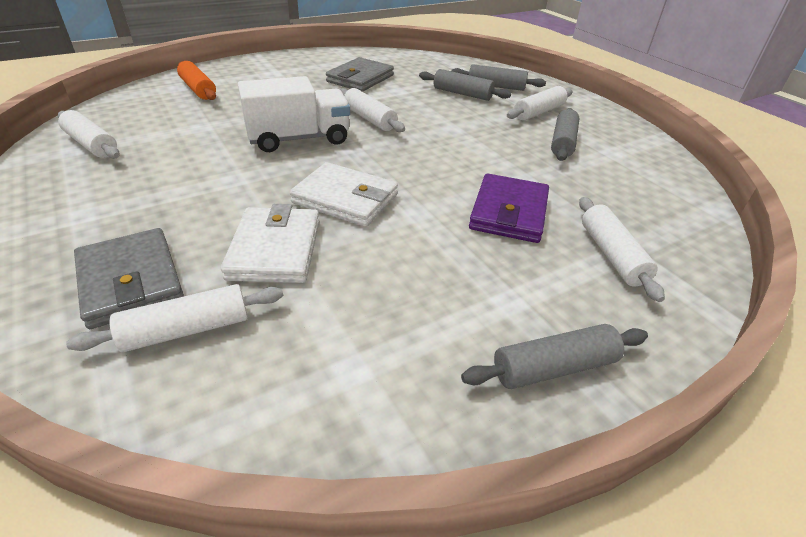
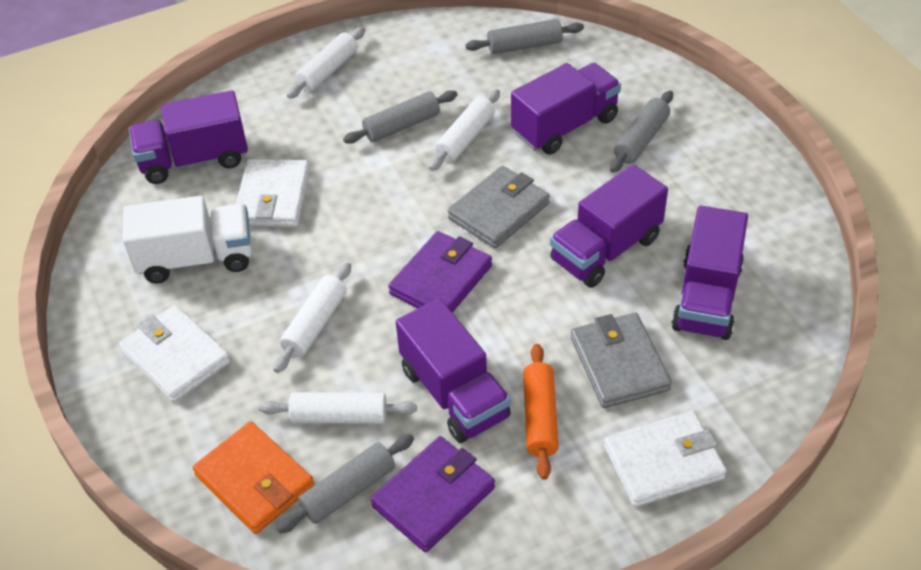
orange wallet: none = 0 -> [192,421,314,534] = 1
purple truck: none = 0 -> [129,90,248,184] [396,298,511,443] [511,63,621,155] [550,164,668,288] [672,206,748,340] = 5
purple wallet: [469,174,549,243] = 1 -> [370,436,495,552] [388,231,492,313] = 2
white rolling pin: [58,110,120,159] [66,284,283,352] [340,88,405,132] [507,86,573,121] [579,197,665,302] = 5 -> [259,392,417,424] [273,262,351,373] [287,27,365,99] [429,89,500,171] = 4
white wallet: [221,204,320,283] [290,162,398,227] = 2 -> [119,305,230,402] [236,159,310,227] [604,411,727,507] = 3

